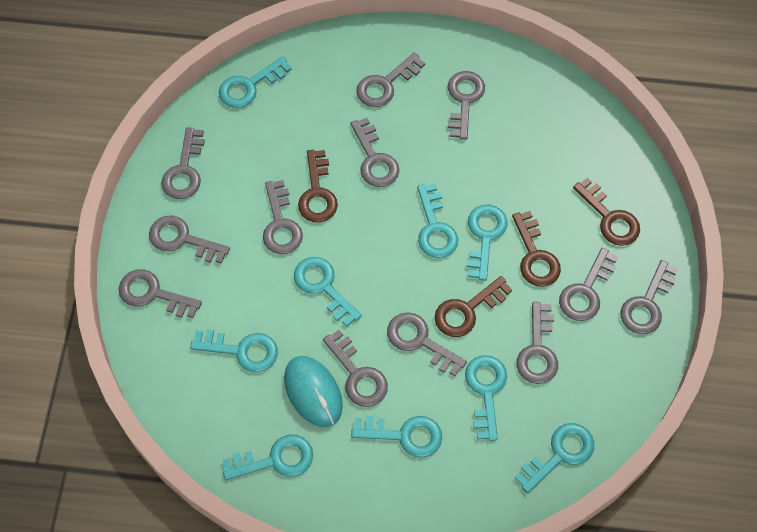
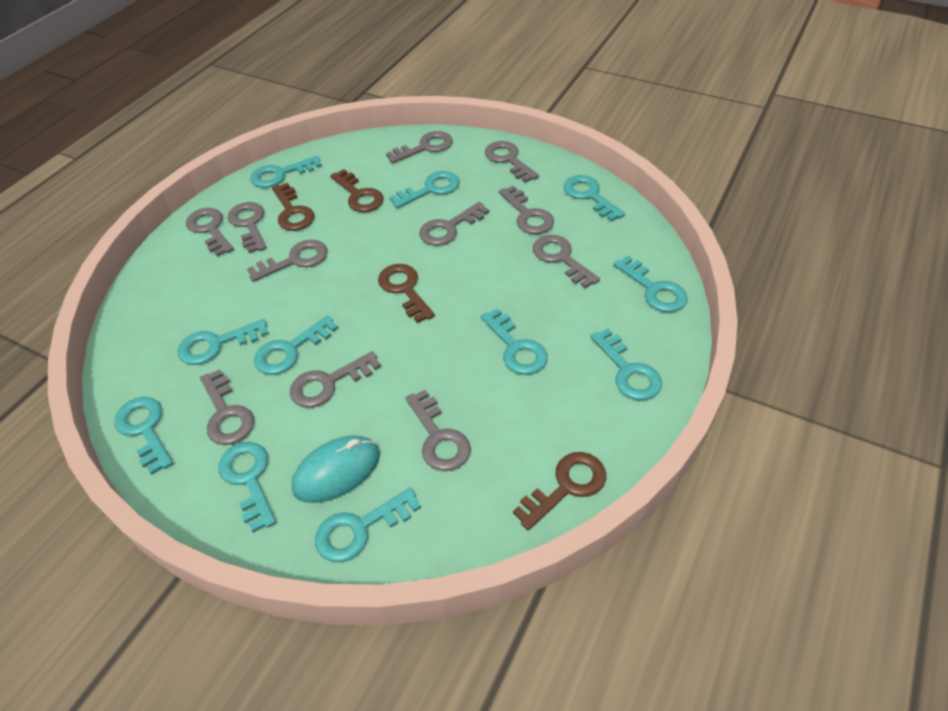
grey key: [119,269,202,318] [149,216,230,264] [161,127,205,199] [263,180,303,254] [323,330,388,407] [350,118,399,187] [356,53,425,107] [387,312,467,376] [448,71,485,140] [517,302,558,384] [559,248,618,321] [621,260,678,334] = 12 -> [186,208,234,257] [200,369,254,445] [227,202,266,253] [247,240,328,282] [290,351,381,408] [386,131,453,164] [406,390,471,471] [419,202,489,246] [485,141,539,183] [499,185,554,234] [533,235,600,288] = 11
turquoise key: [190,330,278,372] [219,56,292,108] [222,435,313,480] [294,257,362,327] [351,416,442,458] [417,184,458,258] [465,355,507,441] [467,205,508,281] [515,423,594,493] = 9 -> [114,397,173,475] [178,319,268,365] [219,442,276,532] [250,156,322,188] [254,315,338,375] [315,488,421,562] [389,171,460,208] [481,308,548,375] [564,175,625,222] [590,328,662,400] [613,256,688,313] = 11

